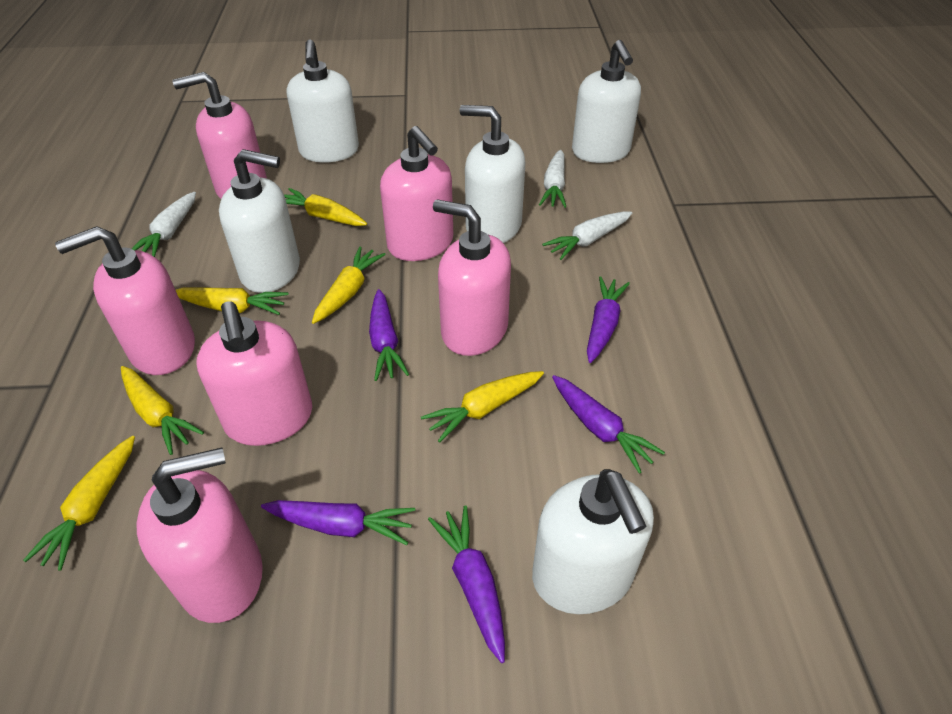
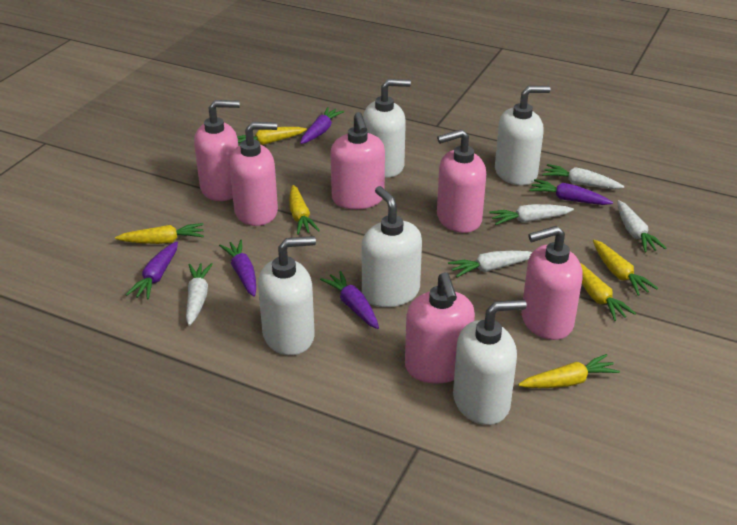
white carrot: [132,192,196,257] [539,150,566,208] [542,212,632,260] = 3 -> [186,263,213,326] [448,251,532,277] [489,204,574,225] [542,164,624,189] [617,200,666,252] = 5

